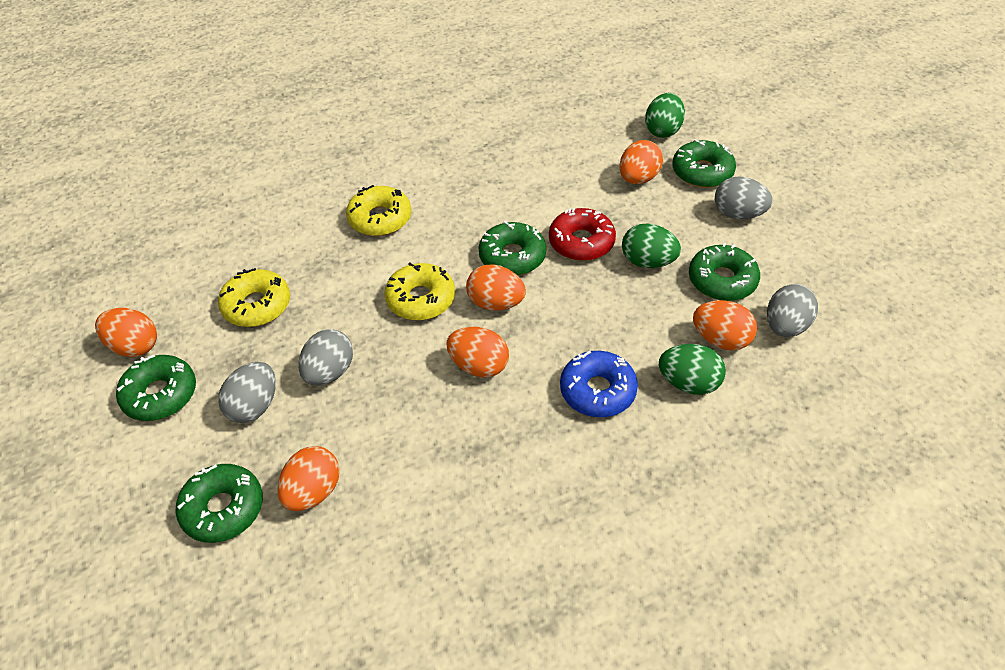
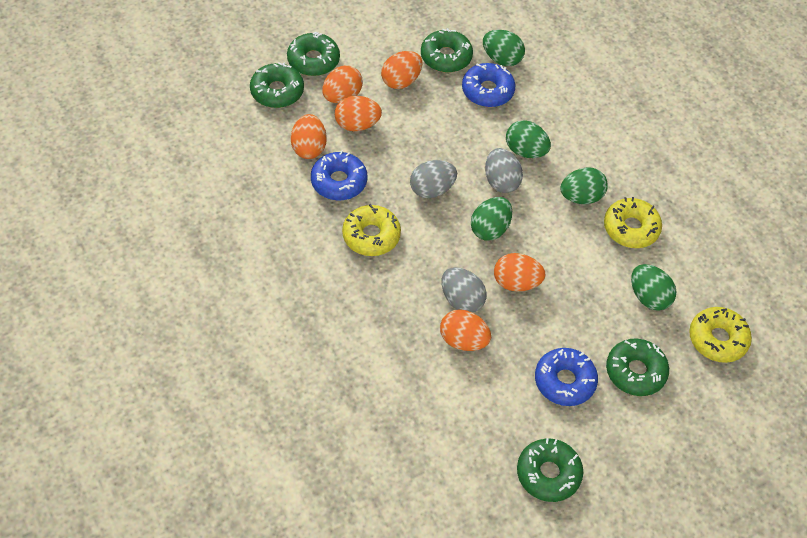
blue donut: [560,350,638,417] = 1 -> [311,150,367,200] [462,63,515,107] [535,348,598,406] = 3
green egg: [622,224,681,268] [645,93,685,138] [659,344,726,395] = 3 -> [471,197,512,241] [483,30,525,66] [506,120,551,158] [560,167,608,204] [631,264,677,311] = 5
grey egg: [218,362,276,423] [298,329,353,385] [715,176,772,219] [767,284,818,337] = 4 -> [410,160,457,198] [441,267,487,313] [485,148,523,193] = 3
red donut: [549,208,616,261] = 1 -> none = 0

